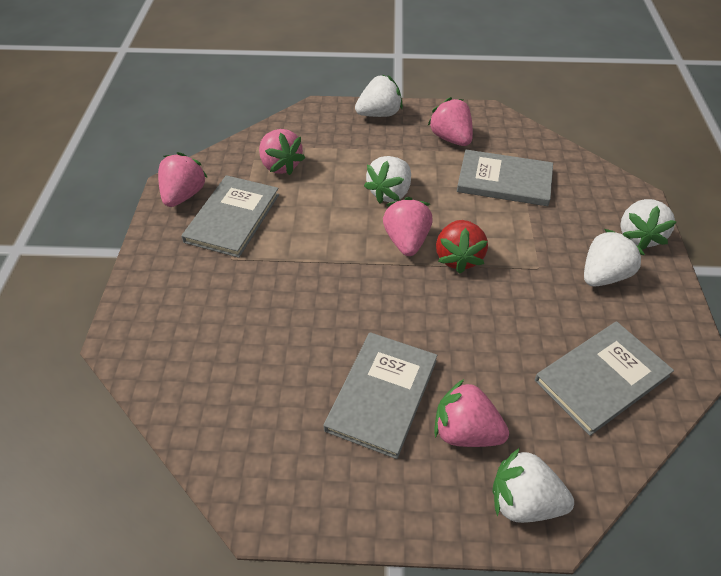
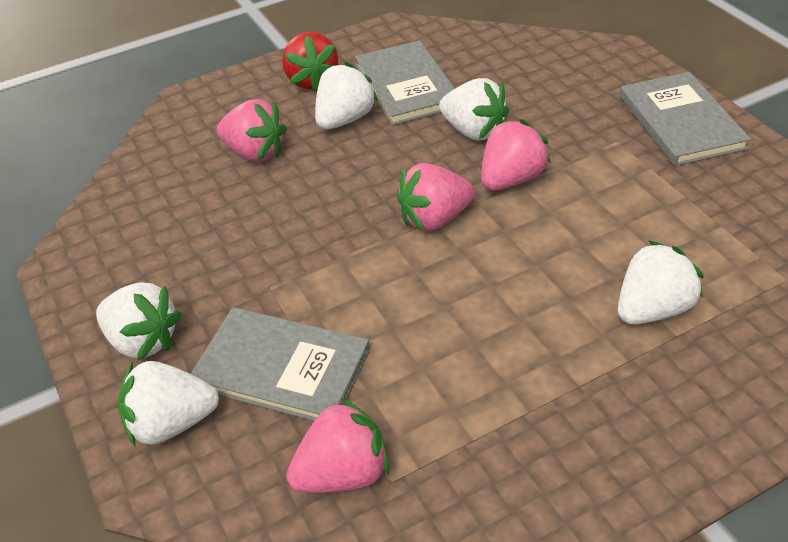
grey book: [181,175,279,258] [323,332,437,459] [457,150,553,206] [535,321,674,436] = 4 -> [191,307,370,421] [355,40,455,126] [620,72,751,166] = 3
pink strawberry: [158,152,208,207] [259,129,305,175] [383,197,433,256] [428,97,473,146] [434,379,509,447] = 5 -> [217,99,287,162] [286,398,389,493] [397,163,475,232] [481,119,551,191] = 4

